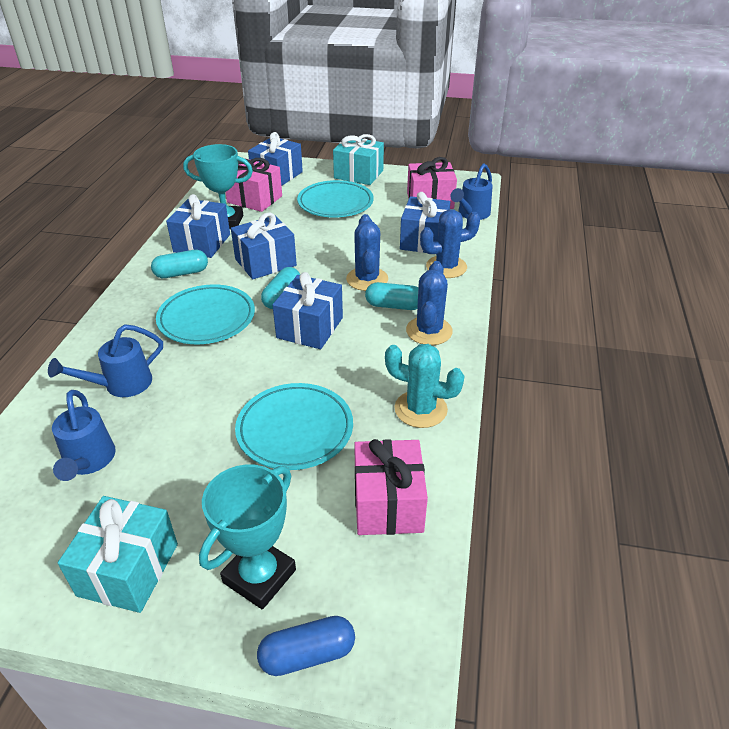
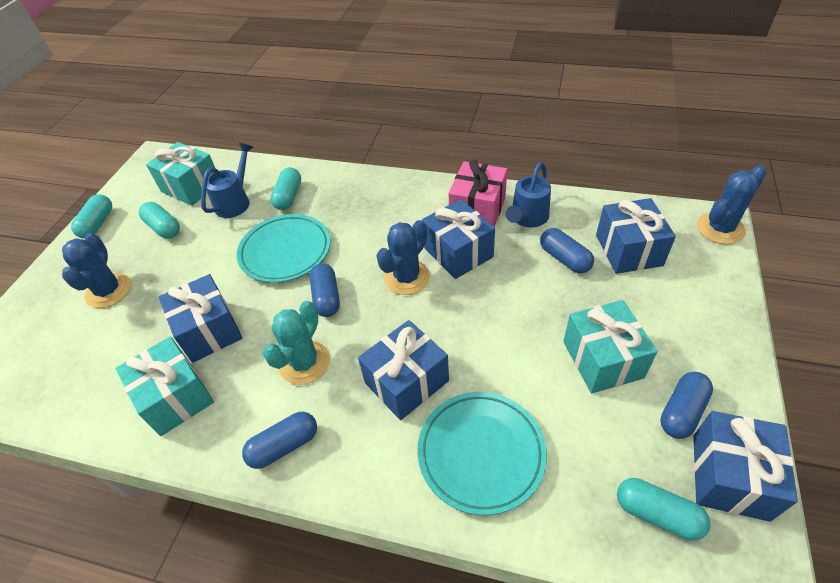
blue capsule: [257,616,355,676] = 1 -> [242,412,317,469] [309,263,340,317] [540,228,594,273] [660,372,713,439] = 4
blue watering can: [48,324,163,397] [52,390,116,481] [450,163,493,220] = 3 -> [201,143,253,218] [505,162,551,228] = 2
pink gift: [226,158,282,212] [354,439,428,535] [407,157,457,209] = 3 -> [448,160,507,227] = 1
turquoise capsule: [151,250,208,278] [261,267,300,309] [365,282,418,310] = 3 -> [71,194,112,239] [139,202,180,239] [270,167,301,210] [617,478,711,541] = 4
turquoise gift: [58,496,178,613] [333,134,384,185] = 2 -> [115,336,214,436] [146,142,216,206] [563,300,657,393] = 3
turquoise plate: [156,284,255,344] [235,383,353,470] [297,180,374,218] = 3 -> [237,214,330,283] [417,392,547,515] = 2
turquoise trophy: [183,144,253,229] [199,464,296,609] = 2 -> none = 0

